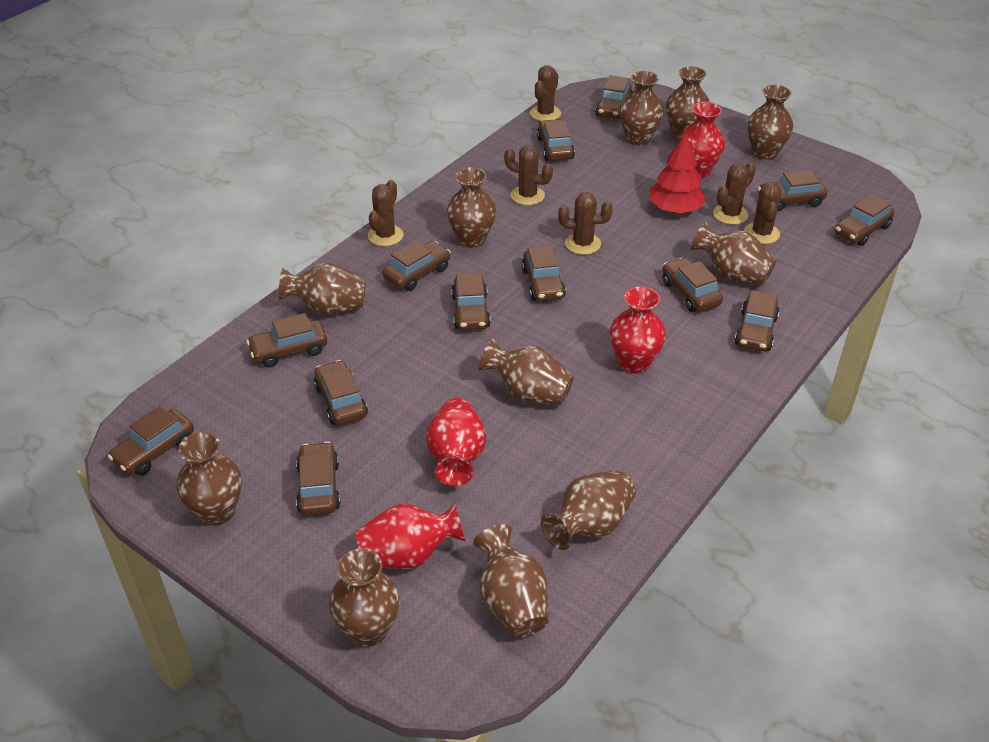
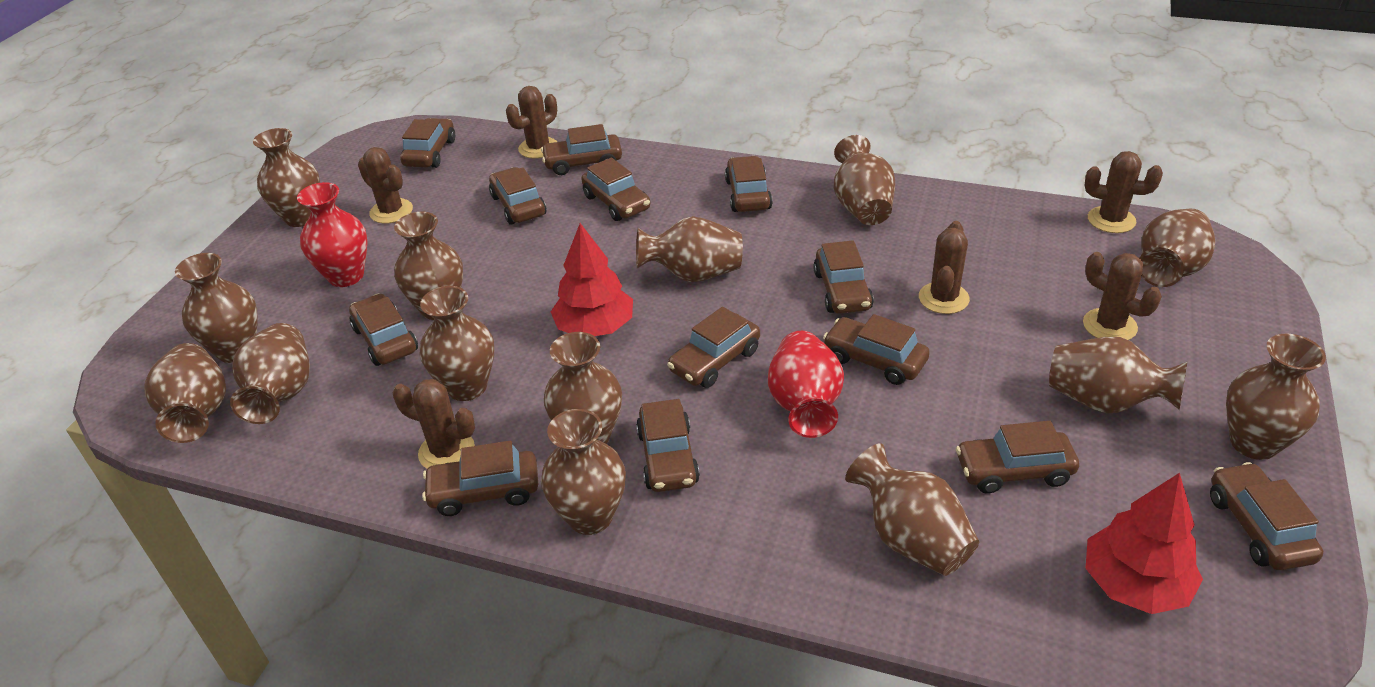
brown vase: [176,432,242,526] [279,263,366,315] [329,549,400,647] [447,167,496,248] [473,524,549,637] [479,338,574,405] [541,470,636,550] [619,71,664,146] [666,66,710,139] [691,222,777,285] [748,85,793,160] = 11 -> [144,343,226,443] [175,253,258,363] [230,323,310,424] [253,128,320,227] [394,212,463,320] [420,286,494,401] [541,409,626,535] [544,332,622,444] [636,216,743,282] [834,135,895,225] [845,443,979,576] [1049,337,1188,414] [1140,208,1215,287] [1226,334,1326,460] = 14
red tree: [649,133,707,213] = 1 -> [551,223,633,336] [1085,473,1203,614] = 2
red vase: [356,503,465,569] [426,398,486,486] [610,286,666,374] [679,102,725,178] = 4 -> [297,182,368,287] [768,331,844,438] = 2

